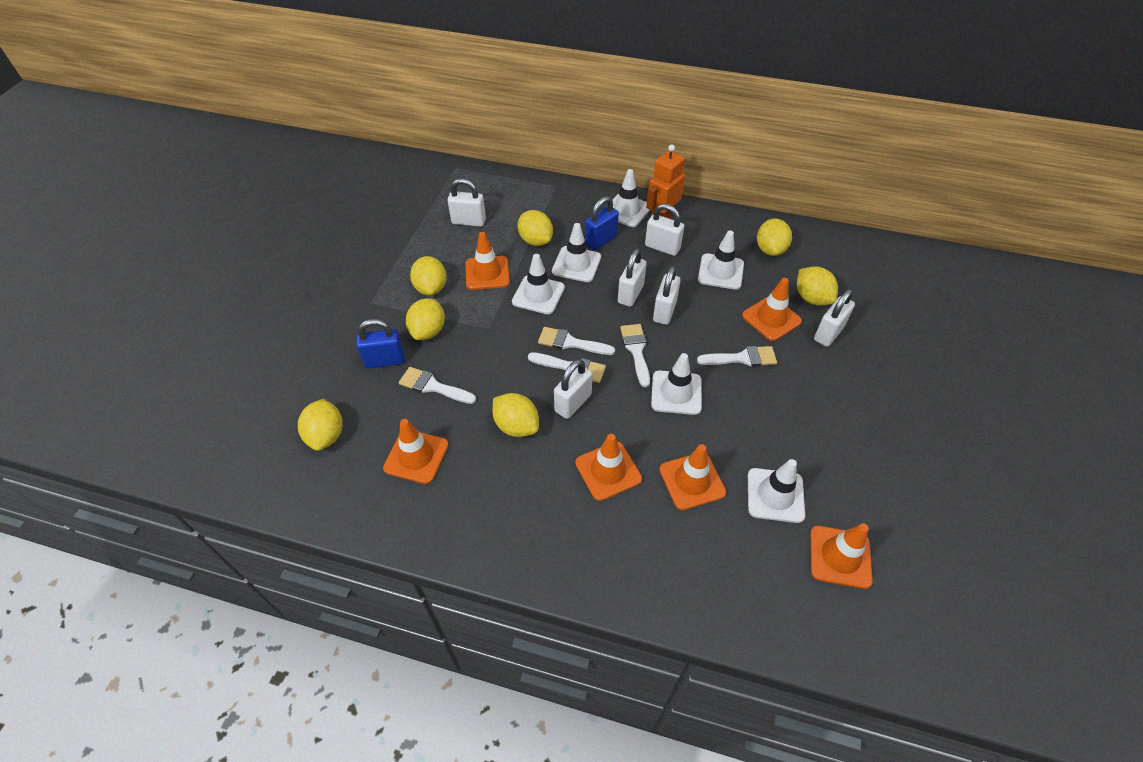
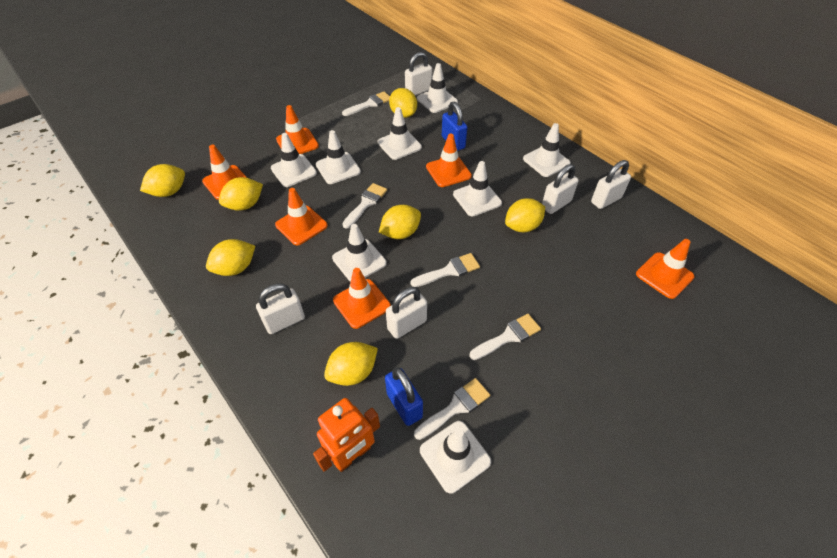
white padlock: [447,178,486,227] [554,359,592,419] [618,248,647,307] [645,204,684,256] [653,266,681,325] [814,289,855,347] = 6 -> [256,284,305,334] [386,287,427,339] [405,52,432,96] [542,164,579,214] [591,160,631,209] = 5
white traffic cone: [512,254,565,314] [552,223,601,282] [606,169,650,227] [651,353,702,415] [698,231,744,290] [748,459,805,523] = 6 -> [271,133,317,187] [316,130,361,184] [332,224,387,282] [378,107,422,160] [417,63,458,113] [420,421,491,494] [453,161,502,216] [523,123,571,177] = 8

